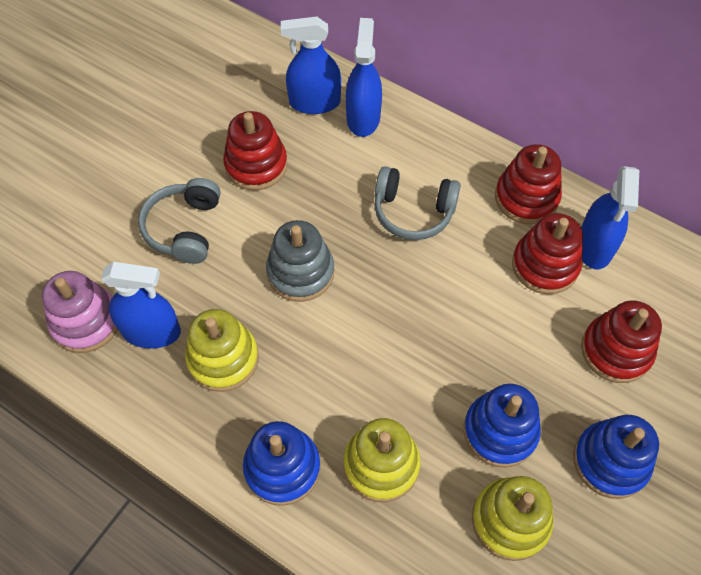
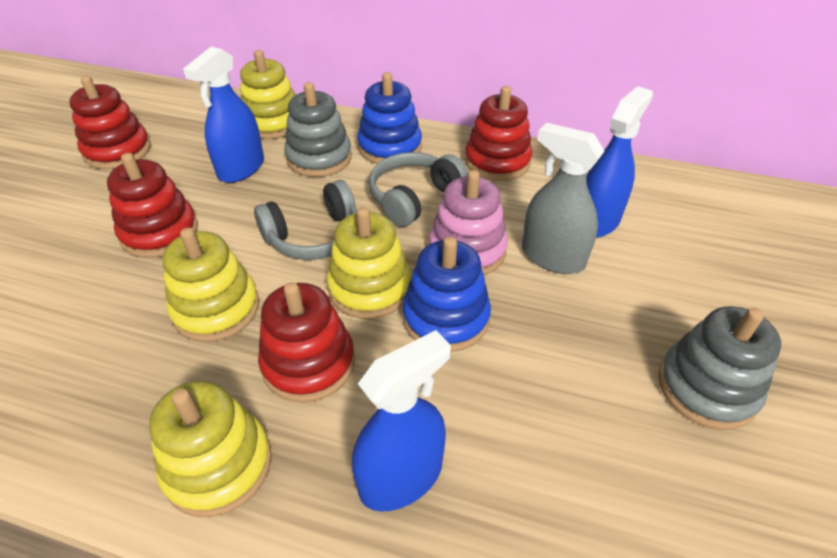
blue spray bottle: [101,262,181,348] [281,17,341,114] [346,18,382,137] [581,166,639,269] = 4 -> [183,47,264,183] [352,330,451,512] [586,86,653,238] = 3
blue stacking toy: [243,421,320,506] [464,384,541,468] [573,415,659,499] = 3 -> [357,72,422,164] [403,237,491,352] = 2
grey spray bottle: none = 0 -> [522,123,605,274] = 1
grey stacking toy: [266,220,334,302] = 1 -> [284,82,352,177] [658,306,781,430] = 2
yellow stacking toy: [185,309,259,392] [344,418,420,502] [472,476,553,561] = 3 -> [149,381,272,517] [162,228,259,342] [240,50,296,139] [327,207,411,319] = 4

